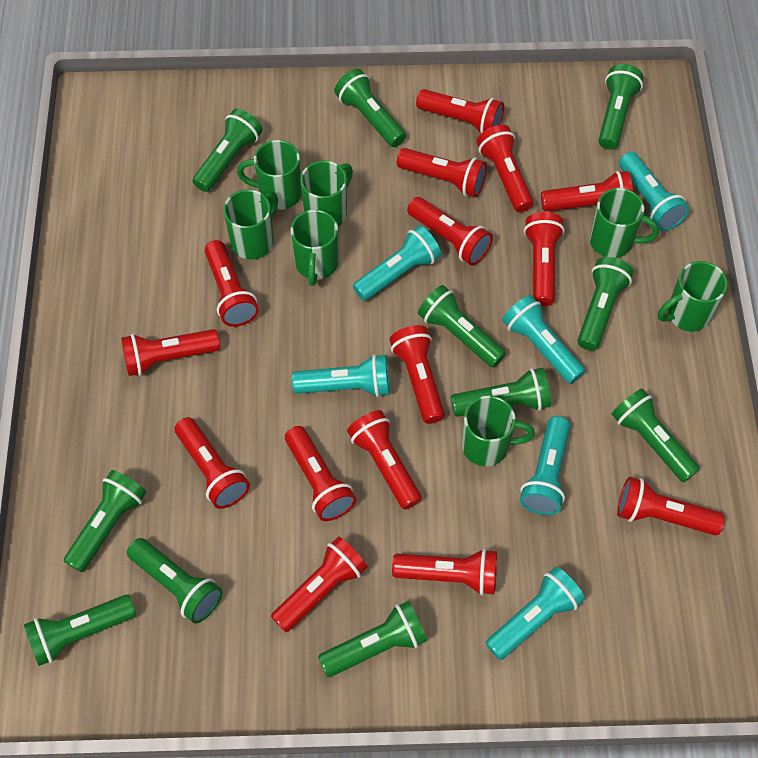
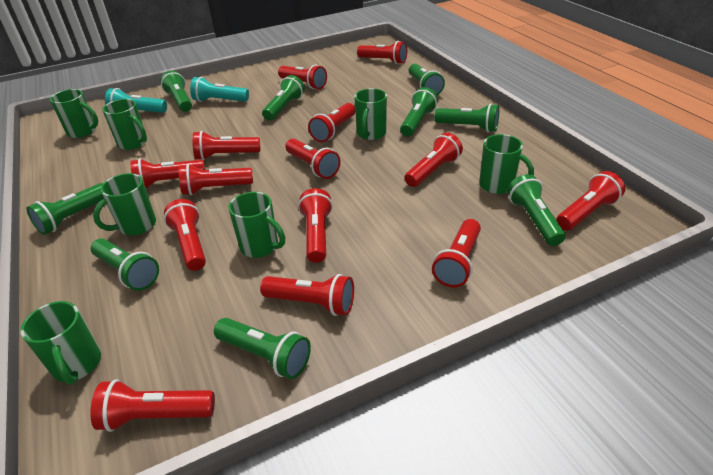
green flashlight: [24,595,136,666] [64,470,146,572] [127,538,222,624] [193,109,262,192] [318,601,427,677] [334,69,406,147] [418,285,506,367] [451,368,551,417] [578,257,633,351] [599,64,643,150] [612,388,700,482] = 11 -> [26,183,104,235] [91,238,159,291] [160,71,192,112] [214,318,311,379] [262,75,305,121] [400,87,438,136] [409,64,445,95] [434,104,499,132] [507,174,566,246] = 9
red flashlight: [121,329,220,376] [174,417,250,509] [205,240,259,327] [271,536,368,632] [285,426,356,521] [347,410,422,510] [389,325,445,424] [392,548,497,595] [397,148,487,197] [407,197,493,265] [416,89,504,133] [476,125,534,212] [524,212,565,306] [541,171,633,212] [617,477,725,535] = 15 -> [90,379,215,432] [130,158,205,188] [164,199,206,271] [179,164,253,195] [192,131,260,160] [260,274,354,316] [278,65,327,89] [285,139,341,179] [298,188,333,263] [308,103,355,142] [357,41,407,64] [404,132,463,187] [432,219,481,287] [556,171,625,231] = 14
turquoise flashlight: [292,354,390,397] [353,225,441,301] [485,567,585,660] [502,295,585,384] [520,416,570,515] [619,152,689,231] = 6 -> [105,88,167,113] [190,77,249,102] = 2

